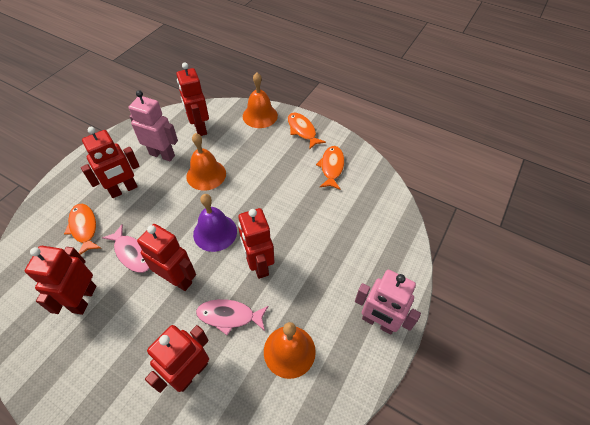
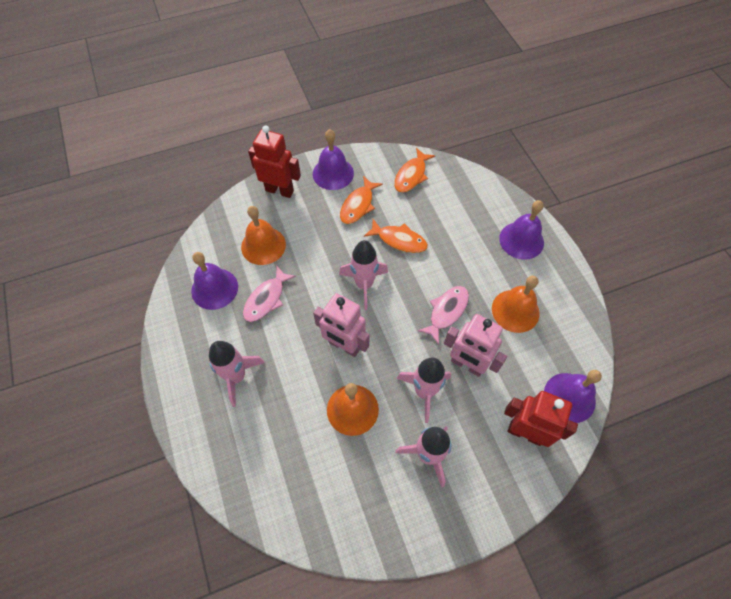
pink rocket: none = 0 -> [209,341,265,407] [339,240,388,310] [395,426,451,487] [397,358,451,423] = 4
purple bell: [193,194,237,252] = 1 -> [191,252,238,310] [313,129,354,190] [499,200,544,260] [544,370,602,423] = 4
red robot: [25,246,96,315] [81,127,140,198] [137,224,196,291] [145,325,209,393] [176,63,209,136] [238,208,274,279] = 6 -> [248,125,301,198] [504,391,578,447] = 2

